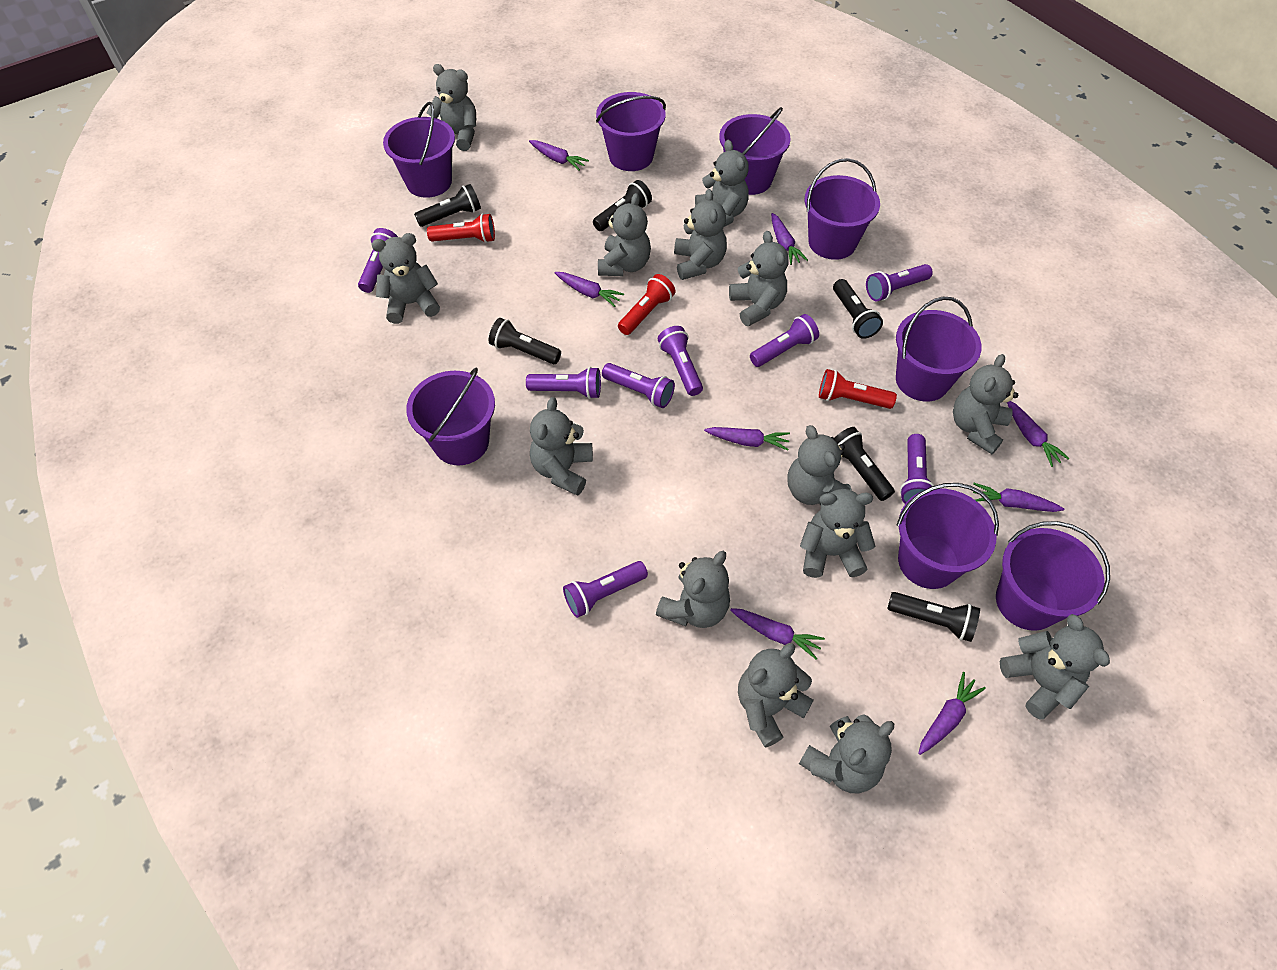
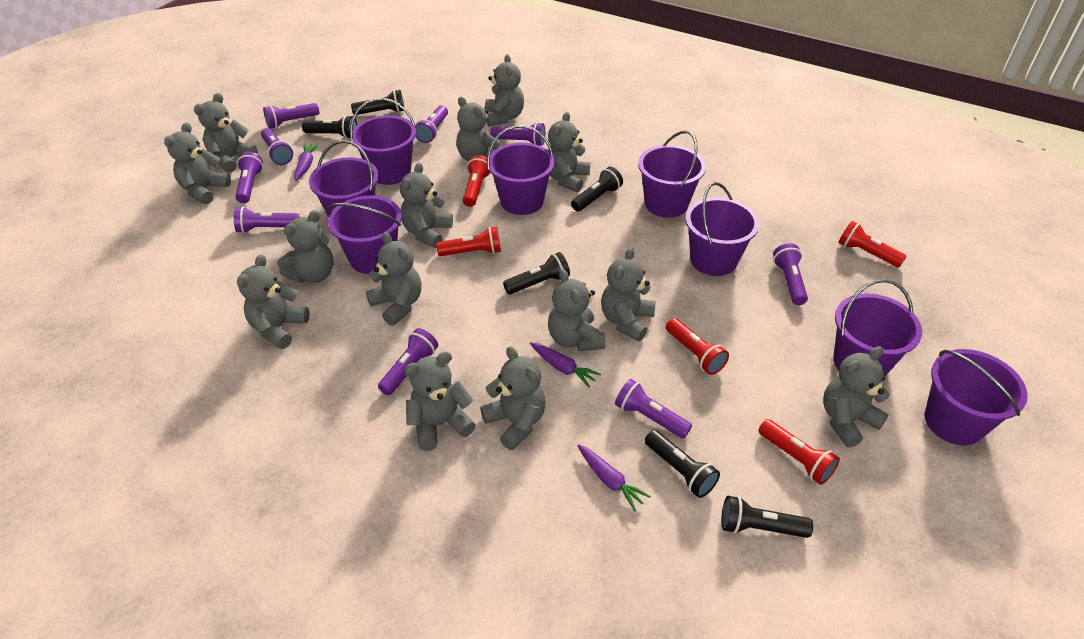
purple carrot: [529,140,589,171] [555,272,624,307] [704,427,790,451] [730,608,825,659] [771,213,808,265] [918,672,986,755] [973,483,1065,512] [1007,401,1069,467] = 8 -> [294,143,319,181] [530,342,601,387] [578,445,651,511] = 3
purple flashlight: [358,228,398,293] [526,367,601,399] [563,561,648,618] [602,363,675,408] [658,326,703,396] [750,314,819,367] [866,264,933,301] [900,434,935,503] = 8 -> [234,206,300,233] [235,152,263,203] [261,128,293,165] [263,103,319,129] [378,328,438,395] [415,105,448,143] [490,122,545,146] [615,379,692,439] [773,243,808,305] = 9
red flashlight: [427,213,495,243] [618,274,675,335] [819,369,897,409] = 3 -> [436,227,501,256] [463,155,491,207] [666,318,729,375] [758,419,840,485] [838,221,907,268] = 5

